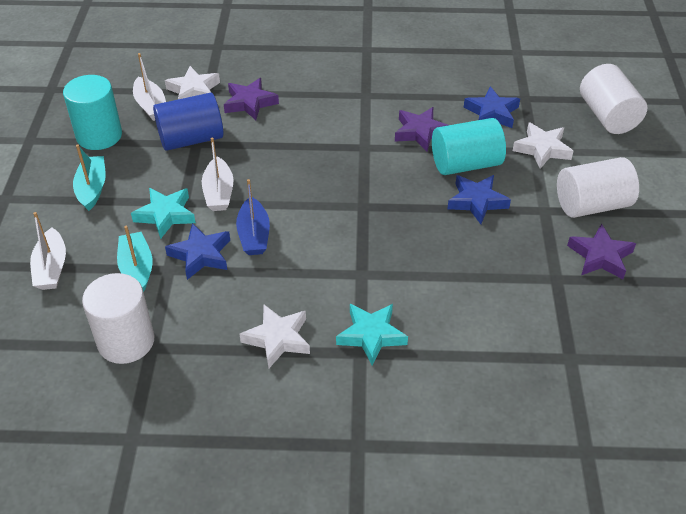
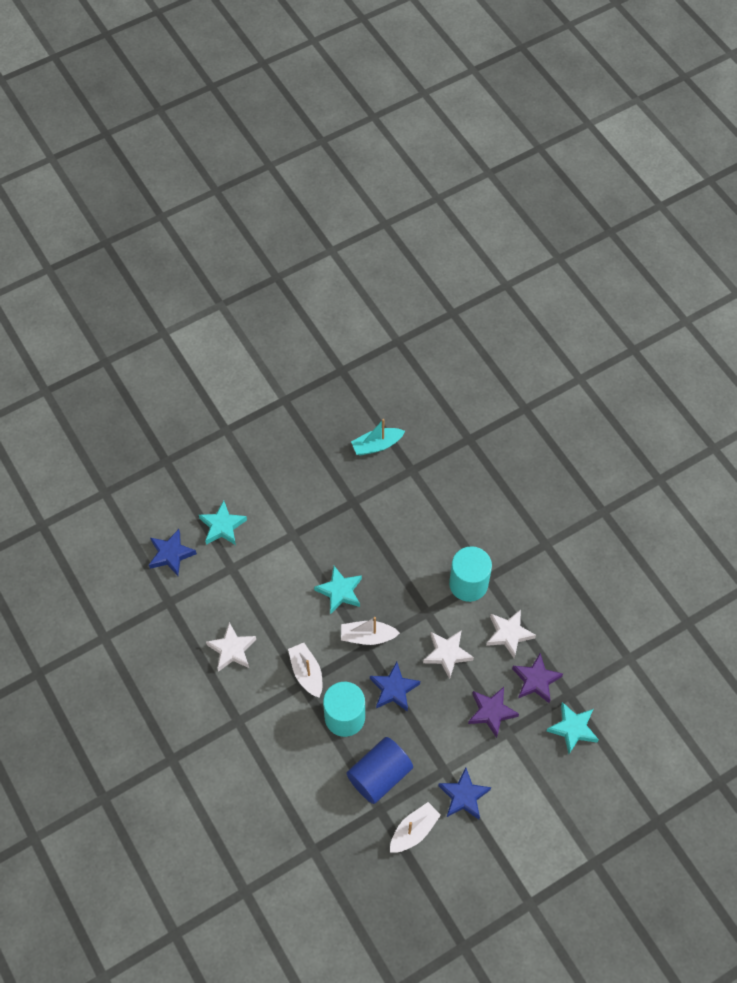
blue boat: [236,179,270,255] = 1 -> none = 0
purple star: [224,78,279,120] [395,107,448,151] [567,223,636,279] = 3 -> [468,687,519,738] [512,653,563,703] = 2
turquoise boat: [73,144,106,211] [117,226,153,292] = 2 -> [351,419,405,456] = 1
turquoise star: [131,188,196,239] [336,304,408,366] = 2 -> [199,500,247,545] [314,566,362,614] [547,702,599,754] = 3
white cylinder: [82,273,155,364] [557,157,639,218] [580,64,647,134] = 3 -> none = 0

